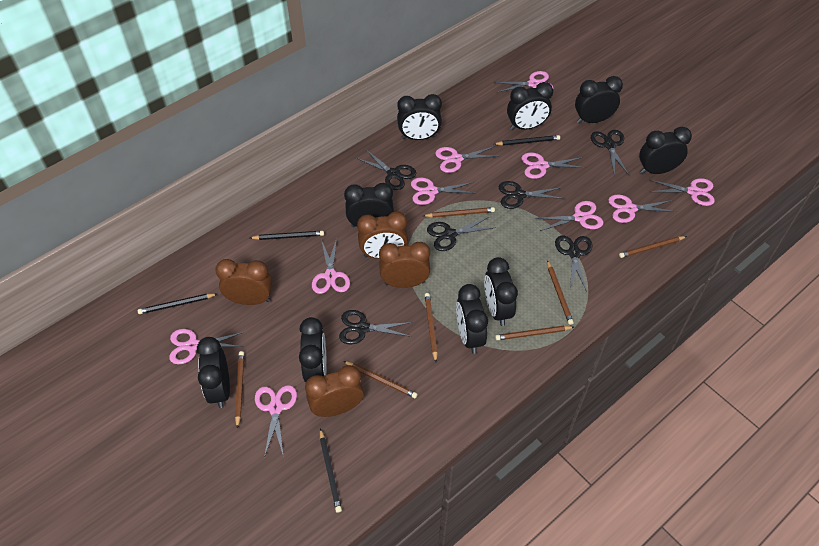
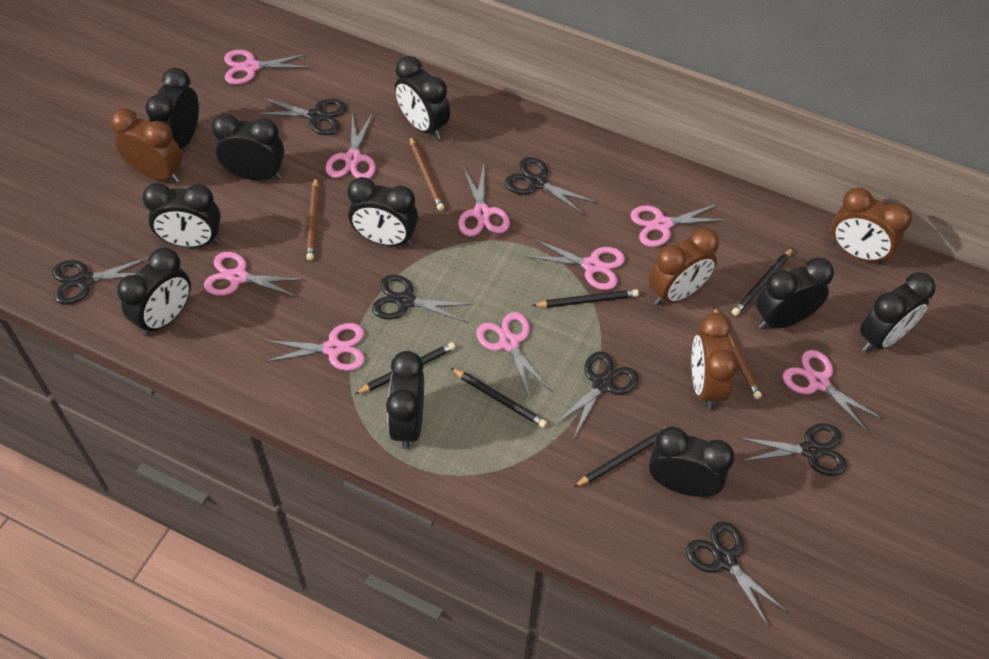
black clock: [197,337,230,408] [299,317,327,382] [344,183,394,227] [397,94,442,140] [456,284,488,354] [484,257,518,326] [507,82,553,130] [575,76,623,124] [639,127,692,174] = 9 -> [117,248,191,336] [142,183,221,248] [145,68,199,149] [212,114,284,180] [347,177,418,246] [386,351,424,449] [395,56,450,140] [649,427,735,497] [756,257,834,329] [860,272,936,352] = 10
black pencil: [138,294,217,314] [250,231,324,240] [320,428,342,513] [494,135,560,146] = 4 -> [355,342,455,394] [451,368,547,428] [532,289,639,308] [574,427,666,487] [732,248,793,316] = 5
black scissors: [339,310,413,345] [356,149,416,190] [427,217,493,251] [499,181,565,209] [555,235,592,292] [591,130,629,176] = 6 -> [52,257,150,305] [255,98,346,135] [372,275,473,323] [505,157,596,216] [553,351,638,440] [686,522,787,626] [739,423,847,476] = 7
brown pencil: [235,351,244,428] [343,361,418,398] [423,207,495,218] [425,293,438,362] [495,326,574,340] [547,260,574,325] [619,236,687,258] = 7 -> [306,178,319,261] [410,136,444,211] [714,307,762,399] = 3
pink scissors: [169,329,244,364] [255,385,297,458] [312,238,350,294] [411,177,474,205] [435,146,499,173] [494,71,554,93] [522,152,586,179] [535,201,604,231] [608,194,677,223] [650,178,715,206] = 10 -> [204,252,305,297] [224,50,310,85] [264,323,365,371] [326,112,376,179] [458,164,510,237] [476,312,552,399] [527,239,625,290] [630,203,727,247] [783,350,882,434] = 9

